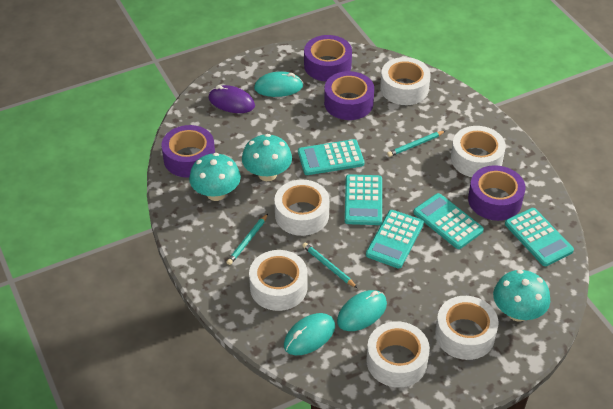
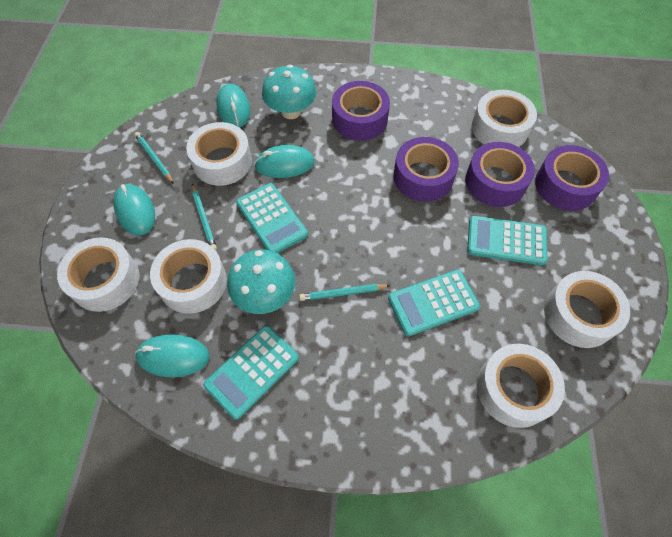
purple mouse: [209,85,255,113] = 1 -> none = 0
turquoise calculator: [298,139,364,175] [345,174,382,225] [366,210,424,269] [413,193,484,249] [505,208,574,266] = 5 -> [203,326,299,420] [236,183,308,253] [388,270,480,336] [467,215,547,265] = 4
turquoise mouse: [254,71,303,97] [284,313,335,355] [337,290,387,331] = 3 -> [114,184,155,235] [135,335,210,377] [216,84,250,128] [254,145,315,178] = 4
turquoise mushroom: [189,153,241,201] [242,134,292,181] [493,270,550,321] = 3 -> [227,250,295,314] [262,65,317,119] = 2

